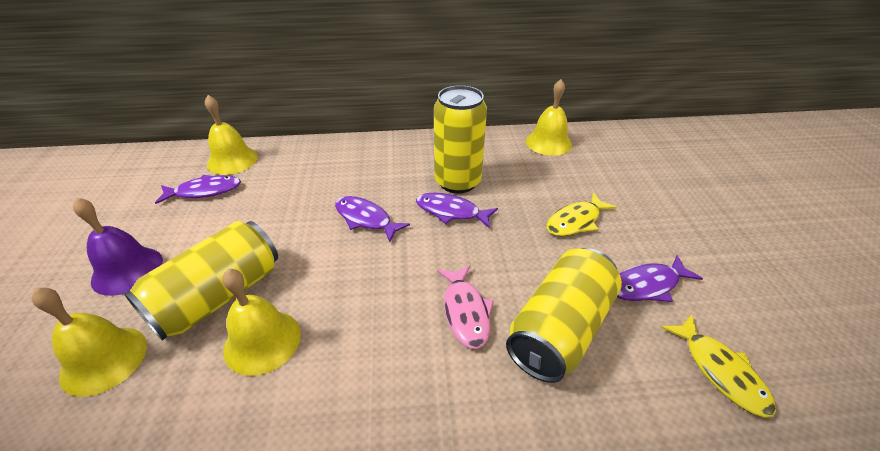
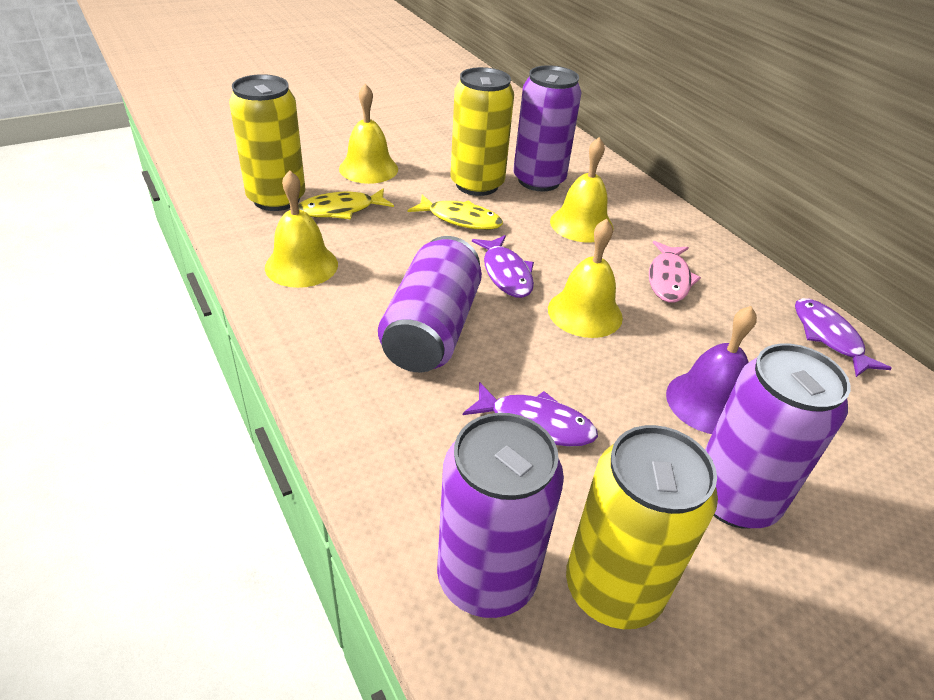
purple can: none = 0 -> [378,236,482,372] [437,413,564,618] [513,65,582,192] [705,343,851,528] = 4
purple fish: [155,175,241,204] [335,196,410,242] [416,193,498,229] [617,255,703,302] = 4 -> [463,382,598,447] [472,235,534,298] [795,298,892,377] = 3

